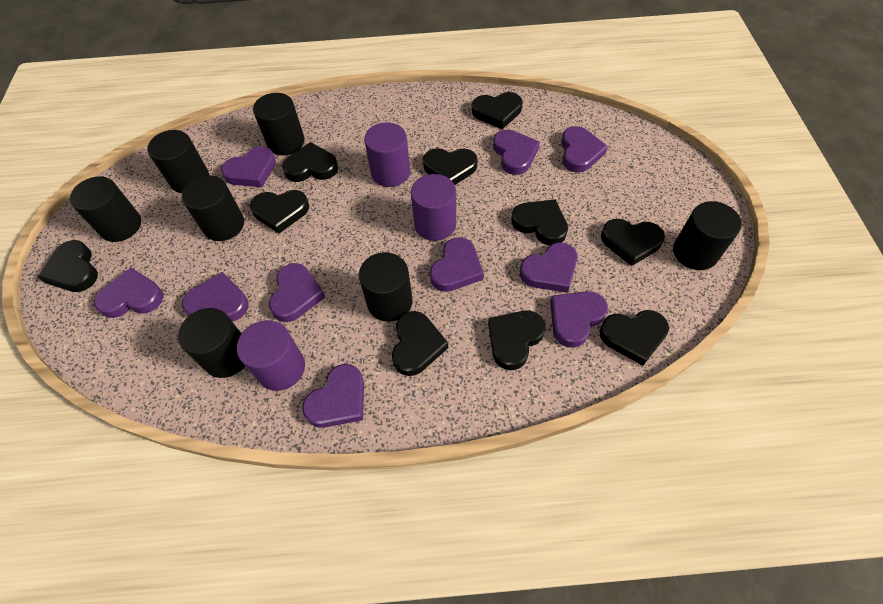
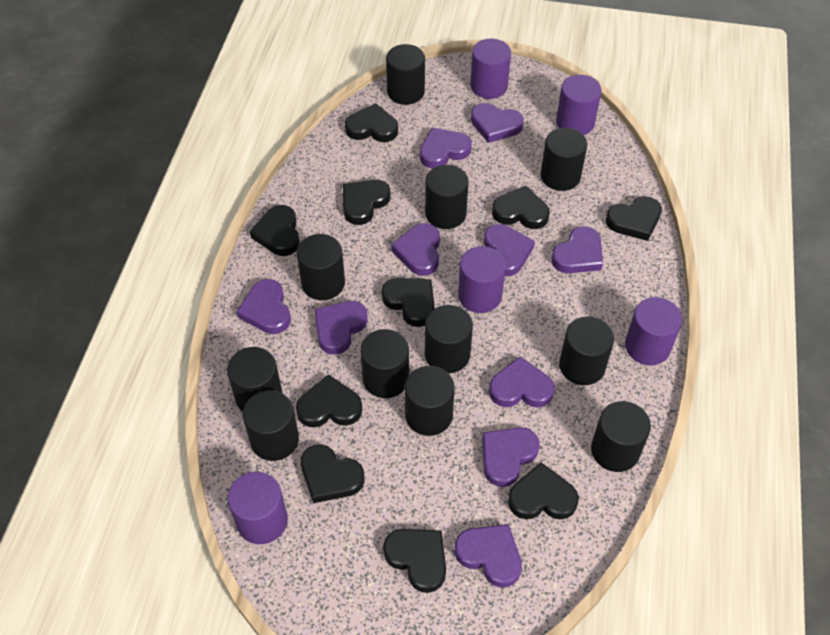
black cylinder: [70,176,141,242] [147,130,209,193] [178,308,245,378] [182,175,244,241] [253,93,305,155] [359,252,413,322] [673,201,742,270] = 7 -> [227,347,283,412] [243,390,299,461] [297,234,345,300] [360,329,409,398] [386,44,425,105] [405,366,455,436] [425,165,469,229] [425,305,473,373] [541,128,587,191] [559,317,614,385] [591,401,651,472] = 11
purple cylinder: [237,320,305,391] [364,123,410,187] [411,174,456,241] = 3 -> [228,472,288,544] [458,246,506,313] [470,39,511,99] [556,75,602,135] [625,297,682,365] = 5

